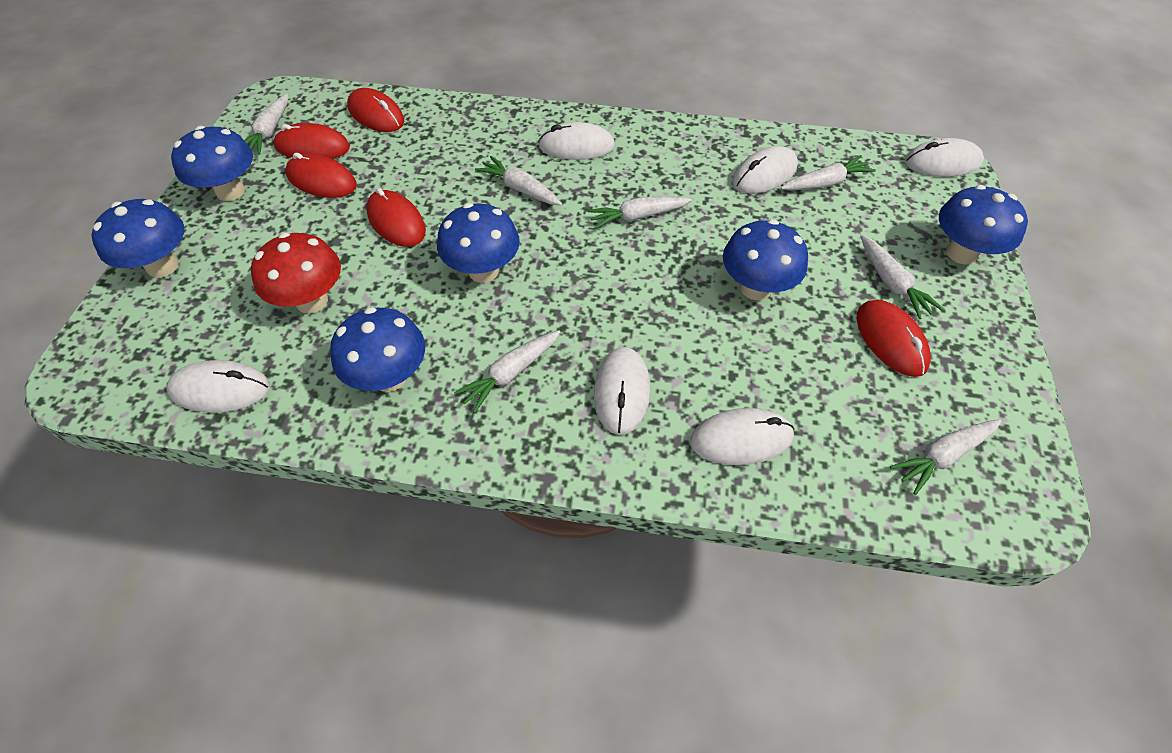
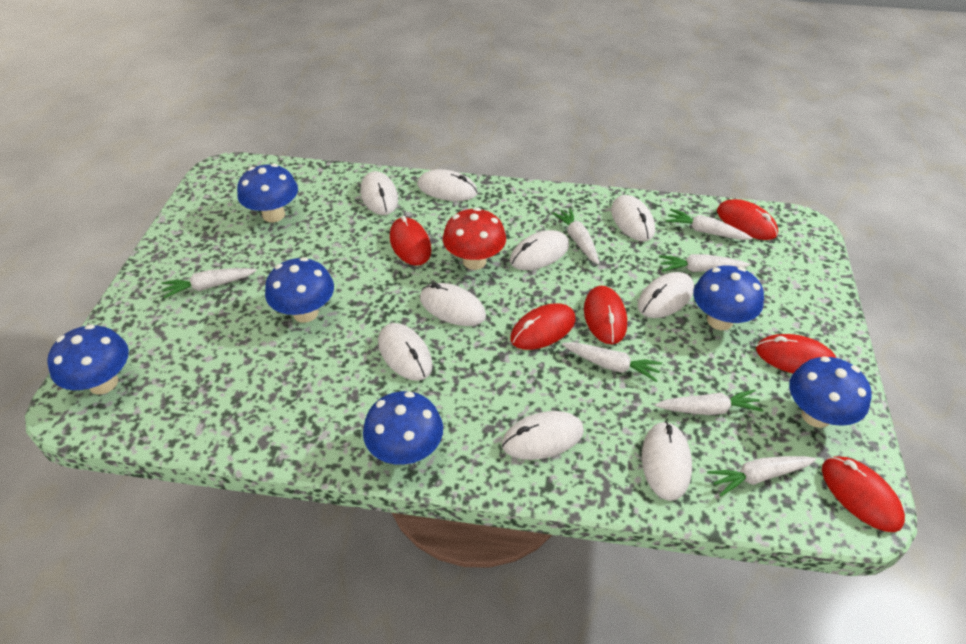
red mouse: [274,123,350,159] [285,153,356,198] [347,88,404,132] [366,188,426,247] [857,300,931,377] = 5 -> [390,216,432,266] [510,303,576,350] [584,286,627,344] [717,199,778,240] [756,334,836,373] [822,456,905,532] = 6
white mouse: [166,360,270,413] [538,122,615,160] [594,347,650,435] [690,408,795,465] [732,146,798,193] [905,138,984,177] = 6 -> [361,171,398,215] [378,323,433,381] [417,169,478,201] [420,283,486,326] [502,411,584,460] [510,230,569,270] [611,195,655,241] [637,272,694,318] [642,421,692,501] = 9

